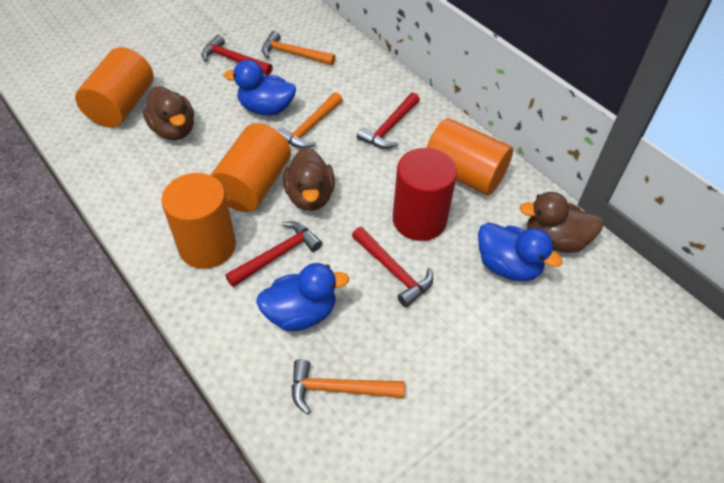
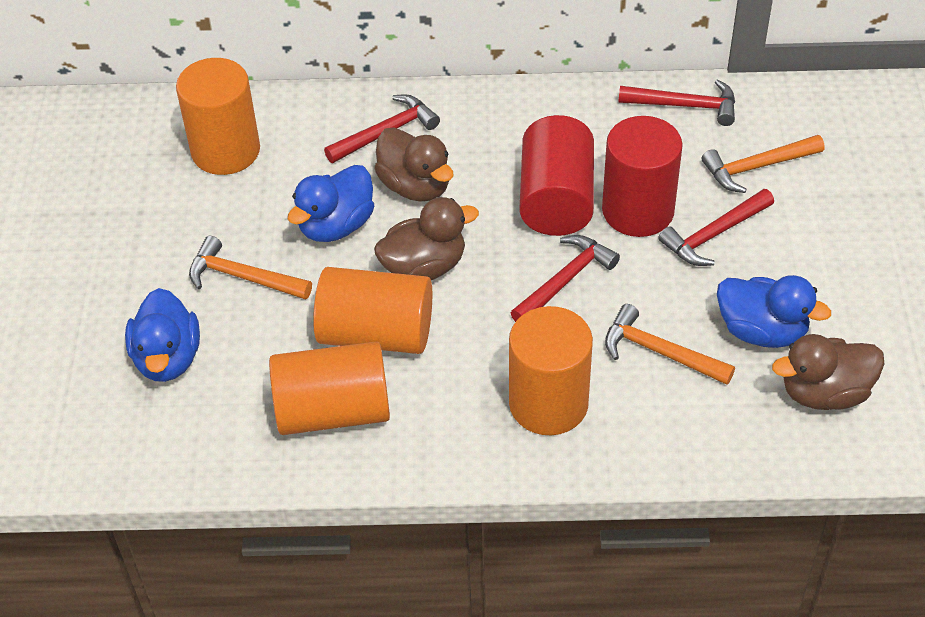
red cylinder: [393,148,457,241] = 1 -> [520,115,594,236] [602,116,683,237] = 2

